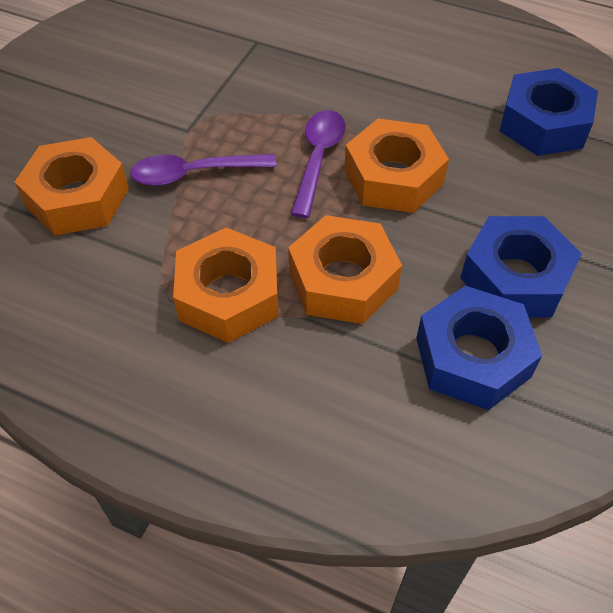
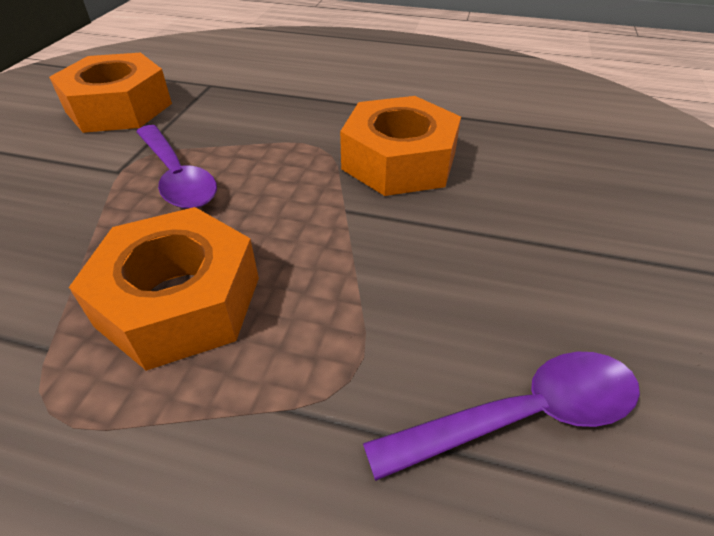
blue nut: [416,286,542,410] [460,216,582,318] [500,68,598,156] = 3 -> none = 0
orange nut: [15,137,129,235] [173,227,278,343] [288,215,402,324] [344,118,449,213] = 4 -> [49,53,172,133] [69,207,259,371] [340,96,461,196] = 3

